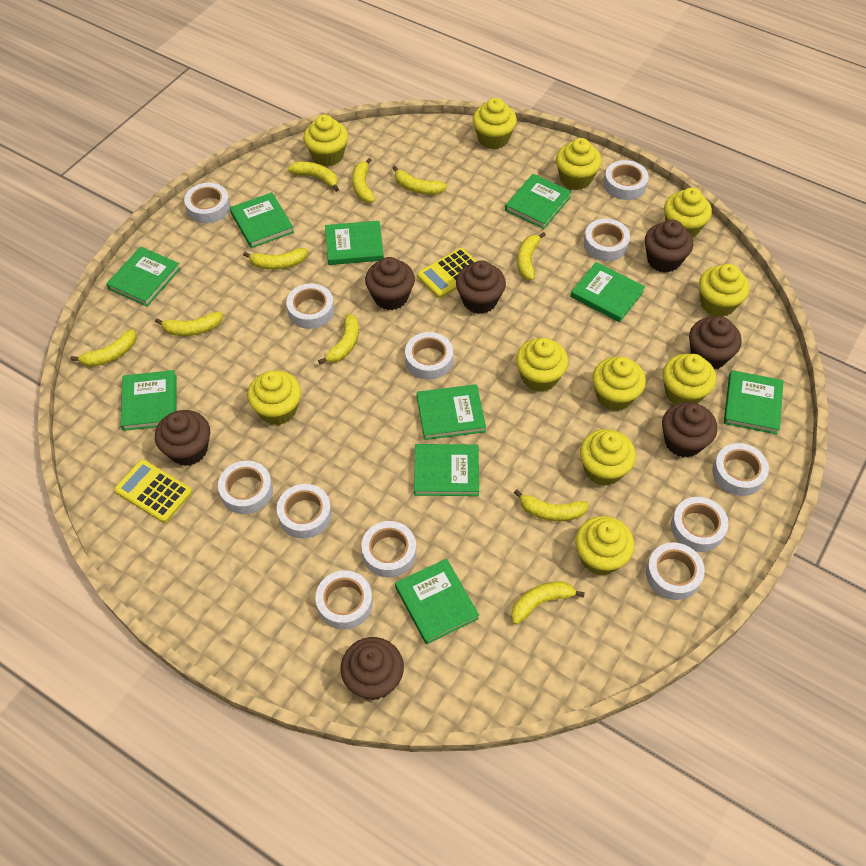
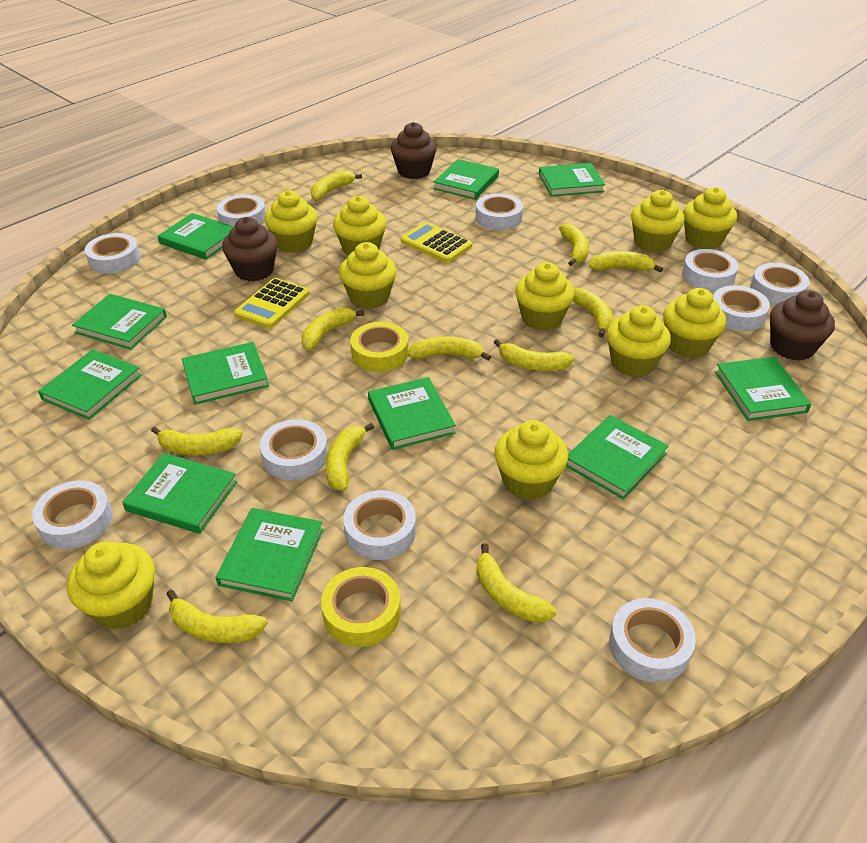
brown cupcake: [155,410,210,466] [340,637,404,700] [365,257,415,310] [456,260,506,314] [645,220,693,273] [662,402,717,458] [689,316,742,370] = 7 -> [222,217,278,282] [391,122,437,179] [770,290,835,361] = 3
green book: [106,247,181,306] [120,370,177,431] [230,192,294,248] [325,221,384,265] [395,559,479,644] [414,444,479,496] [417,384,486,440] [505,174,572,229] [570,262,645,322] [724,370,784,434] = 10 -> [38,349,142,420] [72,294,167,350] [122,453,237,534] [158,213,234,260] [182,342,269,405] [216,508,324,601] [368,377,456,450] [434,159,499,200] [539,163,605,197] [566,415,669,500] [715,357,811,421] = 11
white tape: [184,183,230,224] [218,461,273,514] [277,484,332,539] [286,283,334,329] [315,570,373,629] [361,521,416,577] [405,332,453,380] [584,219,630,261] [604,160,649,200] [646,542,705,600] [671,497,729,552] [712,443,769,496] = 12 -> [32,480,113,549] [85,233,141,274] [217,194,266,226] [260,419,328,480] [343,490,416,560] [475,193,523,230] [609,598,696,683] [682,249,739,291] [713,285,770,331] [750,263,809,305] = 10
yellow banana: [70,329,137,367] [155,312,223,336] [243,248,308,270] [288,161,339,192] [318,314,359,364] [352,158,375,203] [393,166,447,195] [511,581,585,625] [514,489,589,521] [517,232,546,280] = 10 -> [151,426,243,455] [167,590,267,643] [301,307,365,350] [311,171,362,201] [325,423,374,491] [408,336,491,361] [477,543,556,623] [493,339,574,371] [559,224,589,266] [573,288,614,337] [589,251,663,273] = 11
yellow cupcake: [247,370,301,425] [303,115,348,167] [473,98,517,149] [516,338,568,392] [556,138,602,190] [575,516,634,575] [580,429,636,486] [592,357,646,411] [663,354,716,404] [664,188,712,238] [699,264,750,317] = 11 -> [67,542,155,630] [265,190,318,253] [333,196,386,256] [339,242,397,309] [494,420,568,500] [515,262,575,331] [607,305,671,377] [631,190,685,253] [663,288,726,358] [683,187,737,249] = 10
yellow tape: none = 0 -> [321,567,401,647] [350,322,409,372] = 2

